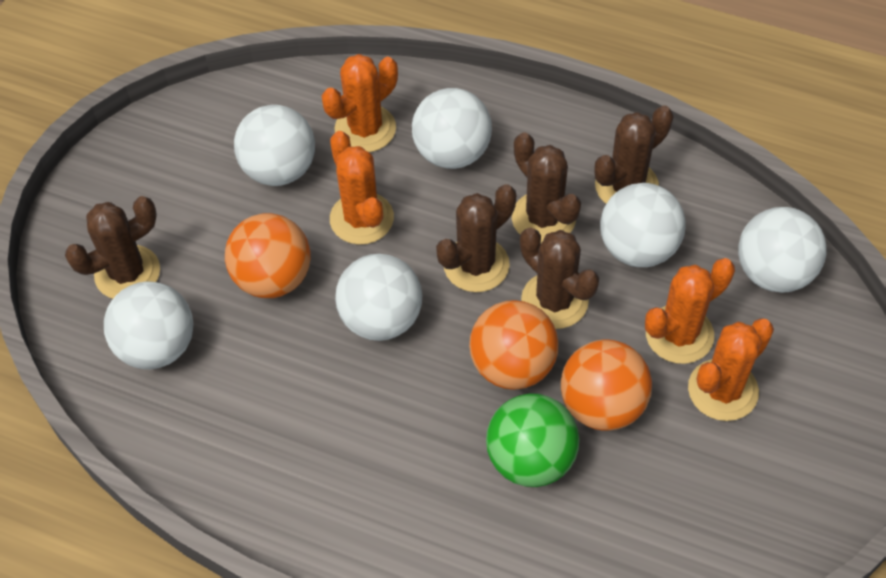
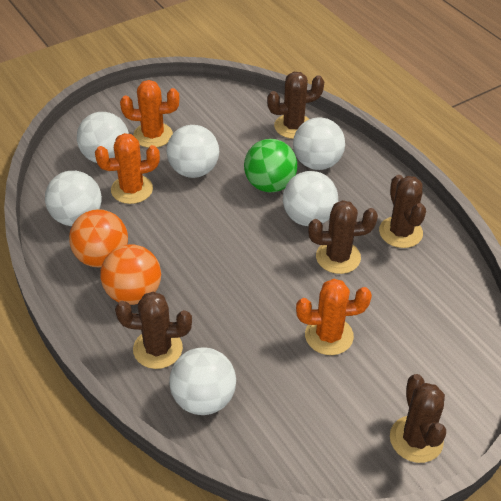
orange ball: [225,213,311,298] [469,300,559,390] [561,340,652,430] = 3 -> [69,209,128,268] [100,244,161,305] = 2
orange cactus: [322,54,398,152] [330,131,394,245] [645,258,735,364] [688,319,774,421] = 4 -> [95,133,160,204] [120,80,179,148] [296,279,372,355] = 3

